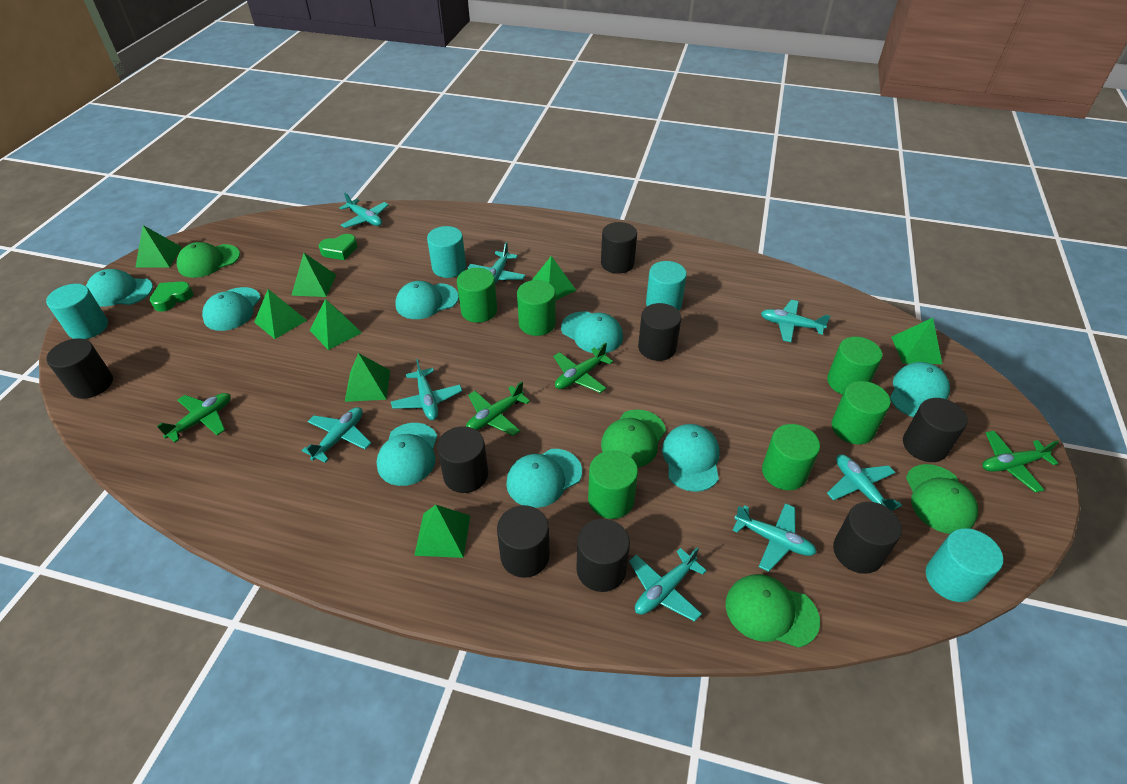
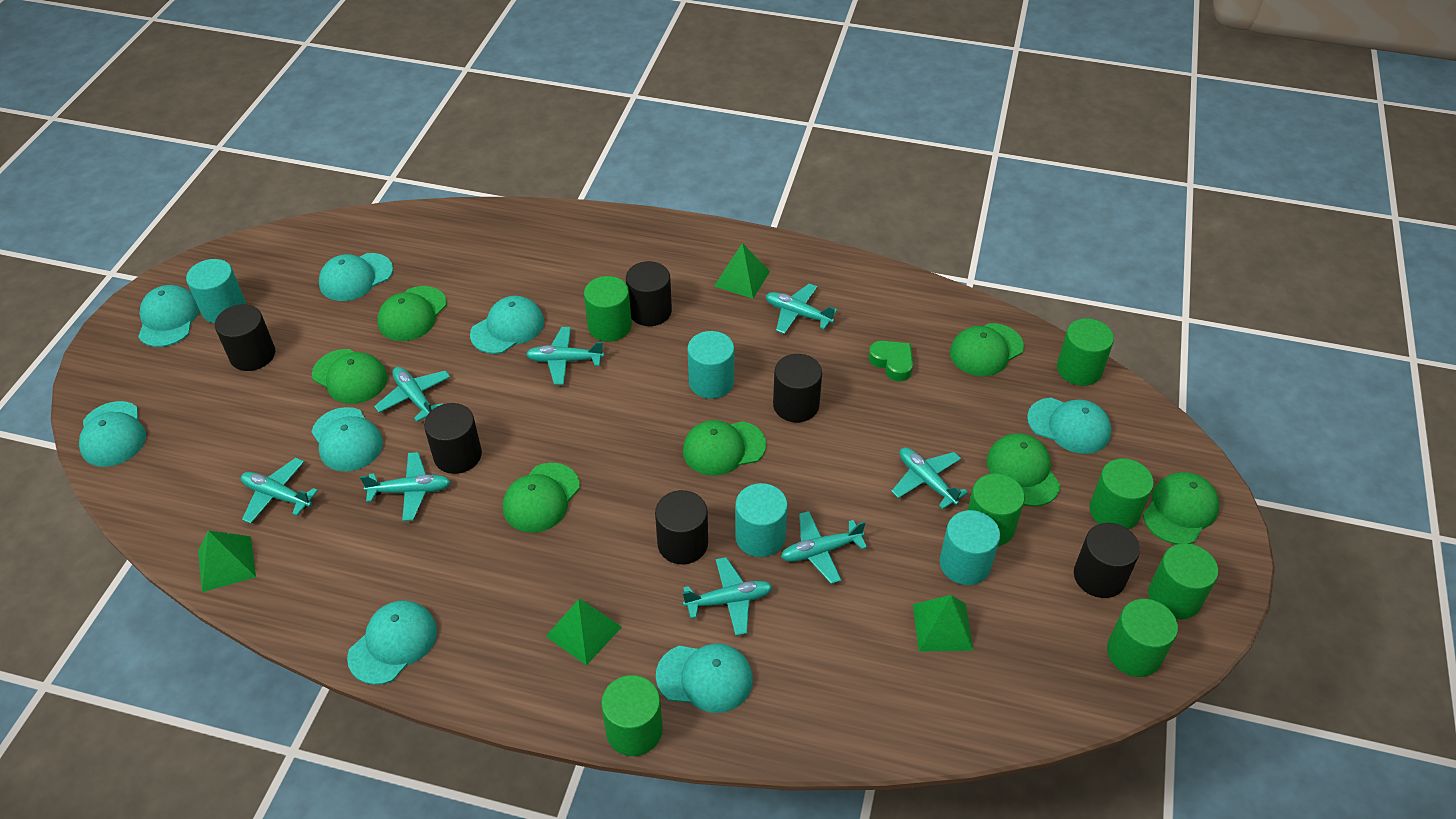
black cylinder: [46,338,113,399] [437,426,488,493] [497,505,550,578] [576,519,630,592] [601,222,637,274] [638,303,681,361] [833,502,902,574] [903,398,968,462] = 8 -> [215,304,275,371] [424,403,482,474] [626,261,672,326] [655,490,708,564] [773,354,822,422] [1074,523,1140,598] = 6
green cap: [176,242,240,278] [601,409,666,468] [726,574,820,648] [906,464,978,534] = 4 -> [312,349,388,404] [377,286,447,341] [503,463,580,533] [683,420,766,476] [950,323,1024,376] [987,433,1060,506] [1143,472,1219,544] = 7
green cylinder: [457,268,497,323] [517,280,556,336] [588,451,638,519] [762,424,820,490] [827,337,882,395] [831,381,891,445] = 6 -> [584,276,632,342] [601,675,663,756] [967,473,1025,546] [1057,318,1114,386] [1089,458,1154,529] [1107,599,1178,677] [1148,543,1218,620] = 7
green heart: [150,282,194,312] [319,234,358,260] = 2 -> [869,341,913,381] = 1
green plane: [157,393,231,443] [466,381,530,436] [553,343,613,393] [982,431,1059,493] = 4 -> none = 0
green pyramid: [136,225,182,268] [254,289,307,339] [291,253,336,297] [310,299,362,350] [345,353,390,402] [414,505,470,558] [532,256,577,301] [891,318,942,364] = 8 -> [198,530,256,592] [546,599,622,666] [714,243,770,299] [913,595,973,652] = 4

